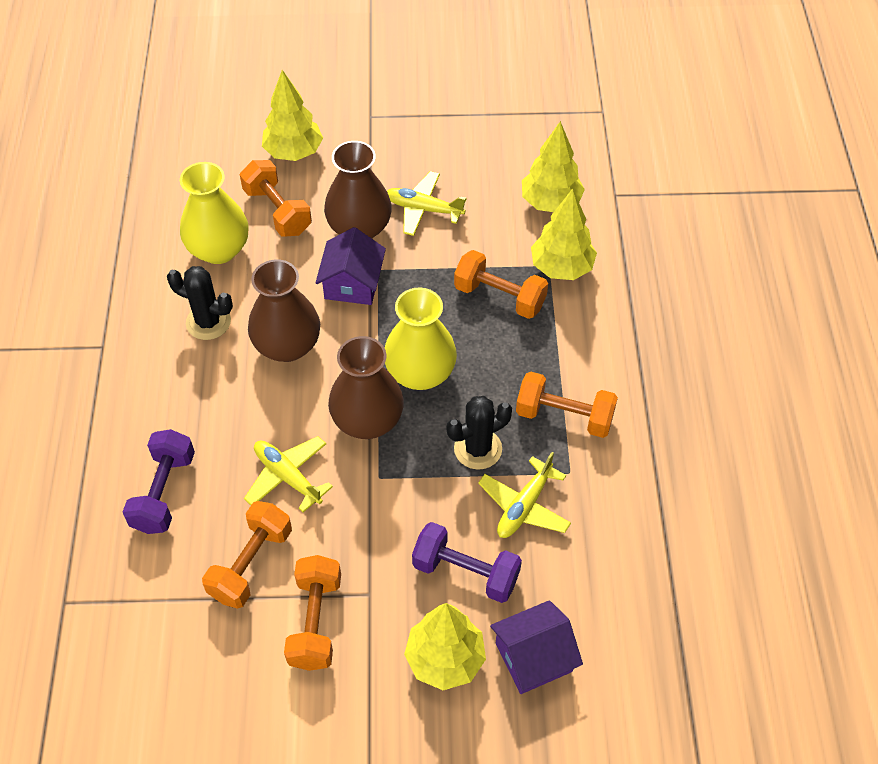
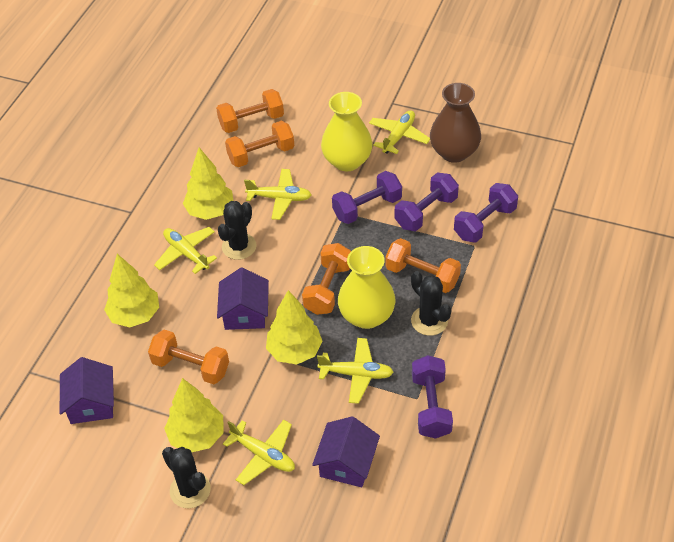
black cactus: [167,266,233,340] [447,396,512,470] = 2 -> [162,447,211,508] [218,201,257,260] [411,271,452,336] = 3
brown vase: [248,260,320,362] [324,141,392,238] [328,336,404,439] = 3 -> [430,83,481,163] = 1
purple dumbbell: [123,429,195,534] [412,522,522,603] = 2 -> [332,171,402,224] [395,172,459,231] [412,355,453,439] [454,183,518,243] = 4
purple house: [315,227,386,305] [490,600,583,694] = 2 -> [60,357,114,424] [217,267,269,330] [312,416,380,487] = 3
yellow plane: [244,436,333,512] [387,171,467,236] [478,452,571,538] = 3 -> [154,227,217,274] [223,420,295,485] [244,169,311,220] [317,338,394,404] [369,110,430,154] = 5

